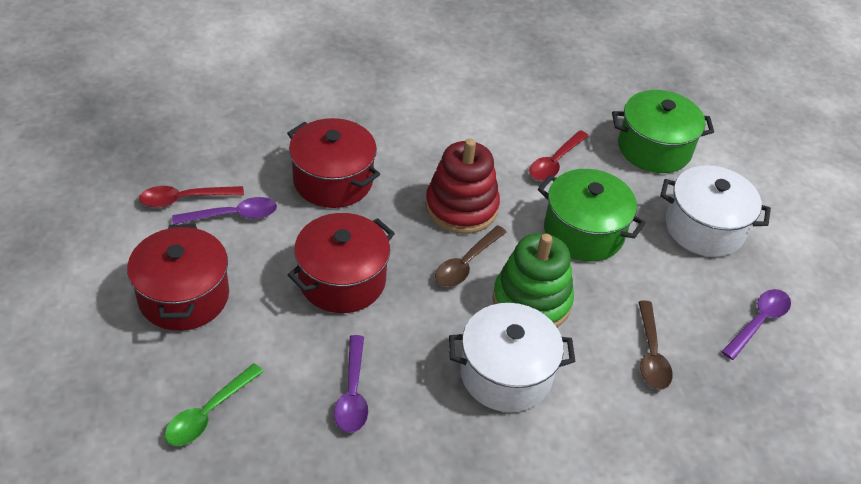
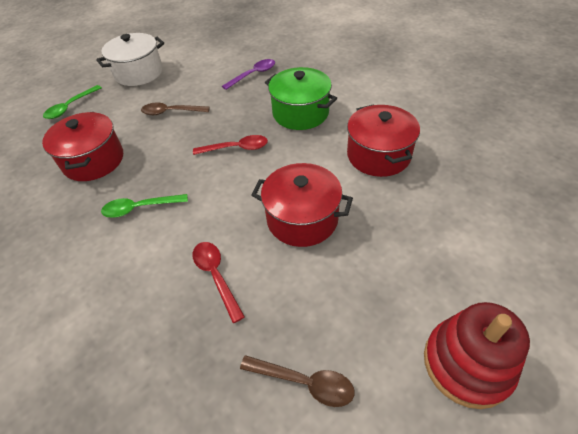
green pot: [538,169,646,262] [612,90,714,173] = 2 -> [265,67,337,130] = 1
green spoon: [165,364,264,446] = 1 -> [43,85,102,119] [101,194,188,218] = 2
green stacking toy: [493,233,574,327] = 1 -> none = 0
purple spoon: [172,197,277,225] [334,335,368,433] [721,289,791,360] = 3 -> [222,59,275,90] = 1
white pot: [449,303,575,412] [660,165,771,257] = 2 -> [96,33,164,86] = 1

